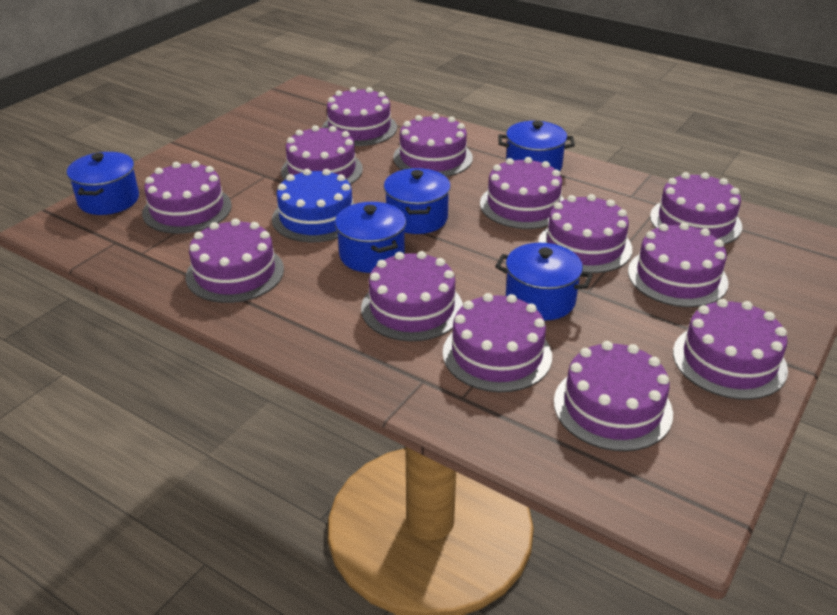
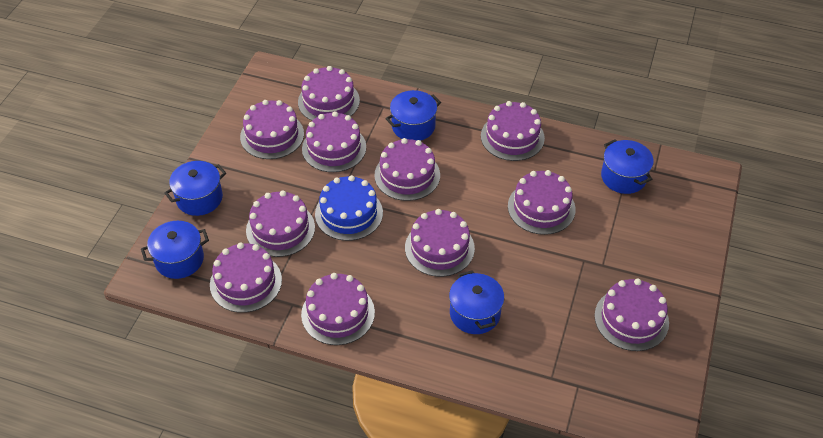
purple cake: [142,161,232,234] [186,218,284,303] [281,125,363,184] [322,87,397,146] [361,251,463,341] [393,113,473,177] [443,293,552,392] [480,157,564,229] [538,194,632,273] [554,341,673,451] [628,223,729,307] [650,172,742,245] [673,299,788,400] = 13 -> [210,243,282,313] [240,100,304,159] [246,190,315,257] [298,66,360,121] [301,273,375,345] [302,111,366,172] [374,138,440,201] [405,209,475,277] [481,101,545,161] [508,170,576,235] [595,278,669,351] = 11

